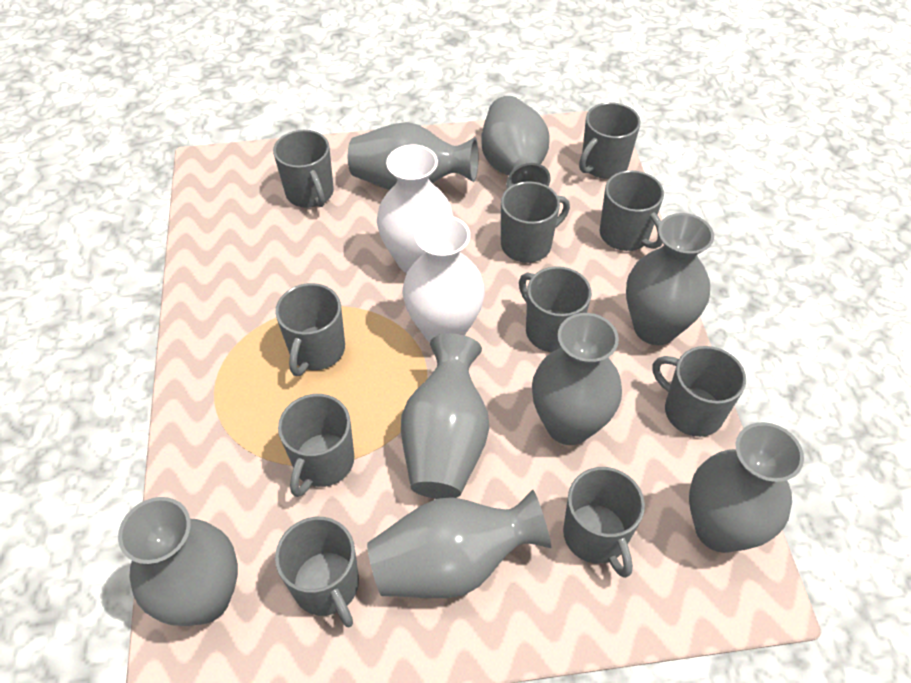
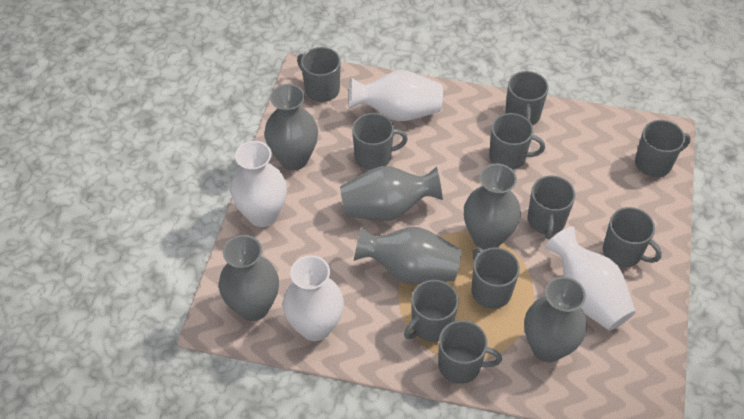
grey vase: [118,497,238,626] [348,122,478,190] [367,489,551,598] [401,334,489,499] [481,96,551,189] [532,313,622,445] [626,213,714,345] [689,422,804,553] = 8 -> [219,235,279,321] [264,84,318,170] [340,166,443,221] [354,226,461,285] [464,163,521,250] [524,277,587,362] = 6
white vase: [377,144,453,273] [402,215,485,342] = 2 -> [231,141,287,227] [283,255,344,341] [348,70,443,122] [545,226,636,331] = 4

